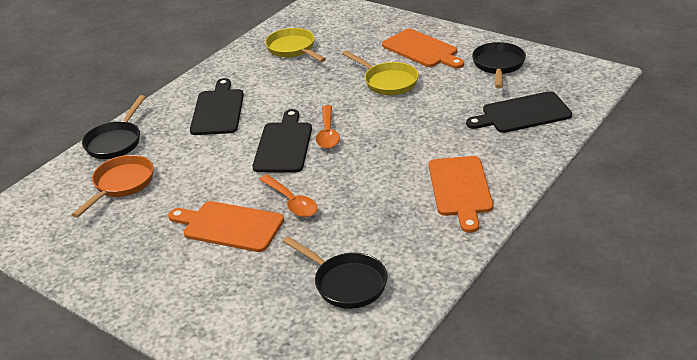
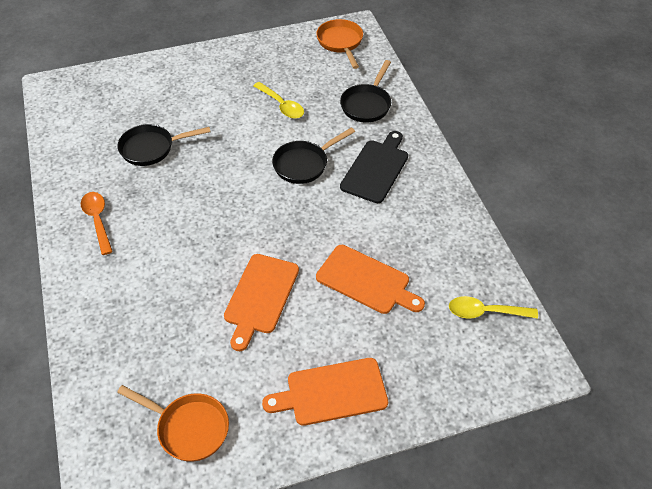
black cutting board: [190,78,244,135] [252,109,312,172] [466,91,572,133] = 3 -> [340,131,408,203] = 1
orange pan: [72,155,154,218] = 1 -> [117,385,229,462] [316,19,363,69] = 2
orange spoon: [259,175,318,217] [316,105,340,149] = 2 -> [81,192,113,255] = 1
yellow pan: [265,28,326,62] [342,51,419,95] = 2 -> none = 0
yellow spoon: none = 0 -> [253,82,304,119] [449,296,538,319] = 2

